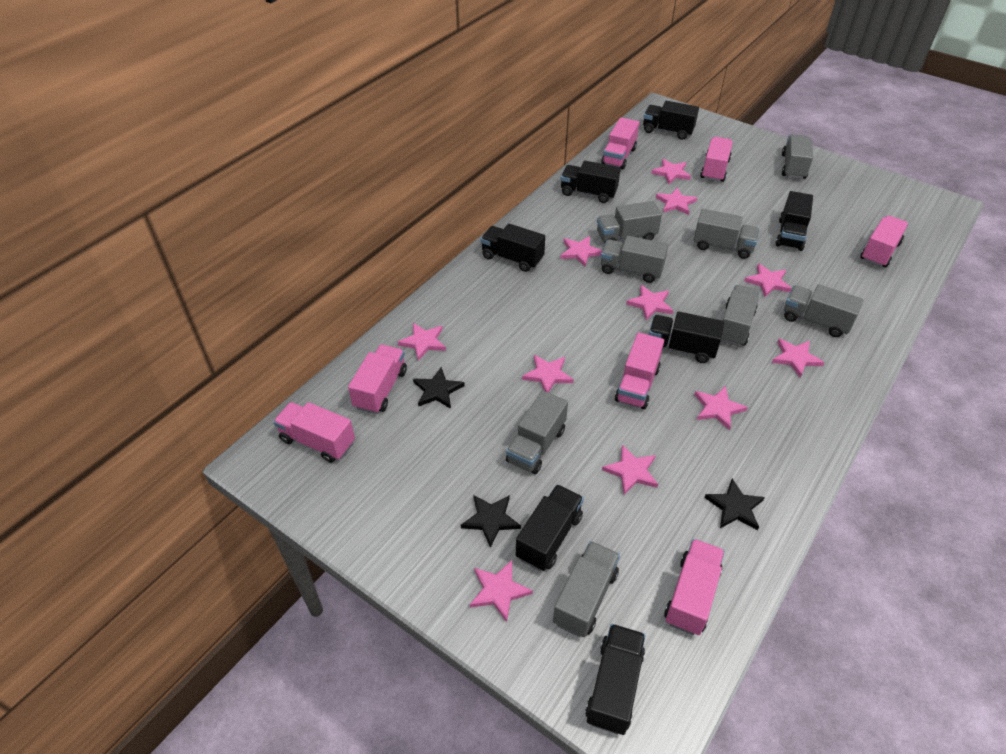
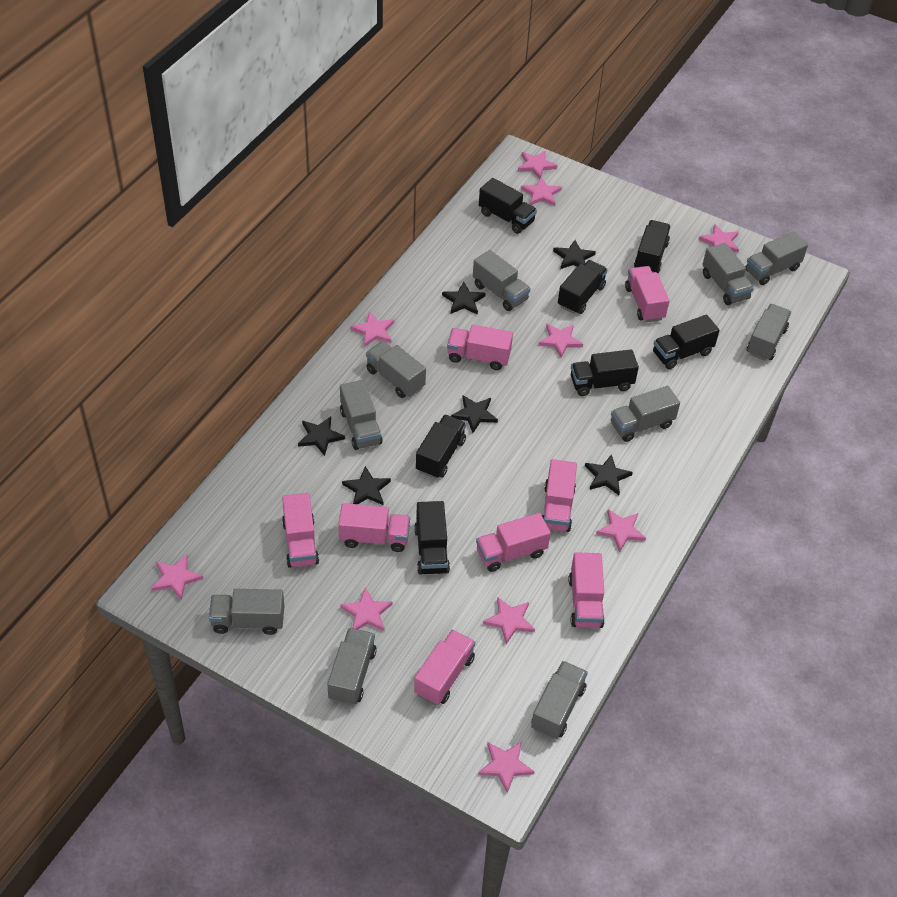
black star: [413,367,465,409] [461,495,521,548] [704,478,765,530] = 3 -> [298,416,345,456] [342,466,391,505] [442,282,486,315] [451,395,498,433] [553,240,596,269] [585,454,633,495] = 6
grey truck: [506,390,568,474] [553,541,620,637] [597,201,662,243] [601,236,668,283] [694,209,760,259] [721,285,759,347] [782,134,813,179] [784,284,863,337] = 8 -> [209,589,284,635] [327,628,377,706] [340,380,383,450] [366,341,426,398] [473,250,530,311] [531,661,588,739] [611,386,680,442] [702,243,754,305] [746,232,808,285] [747,304,791,361] = 10
pink star: [397,323,446,361] [470,560,533,622] [522,355,574,393] [560,236,602,267] [602,445,658,495] [626,285,673,320] [651,159,691,184] [656,188,697,215] [694,386,748,430] [744,263,792,297] [772,339,825,377] = 11 -> [151,554,203,600] [340,587,392,631] [351,312,394,347] [478,742,535,793] [483,597,535,644] [518,151,557,179] [521,177,562,206] [538,324,583,358] [596,509,646,552] [699,224,739,253] = 10
pink truck: [273,402,355,463] [348,345,407,414] [601,117,639,169] [615,332,664,409] [664,539,725,635] [700,137,733,182] [860,215,908,268] = 7 -> [282,493,319,568] [338,503,410,552] [414,630,475,705] [447,325,513,370] [476,513,551,572] [542,459,577,532] [568,552,605,628] [625,266,670,322] = 8

